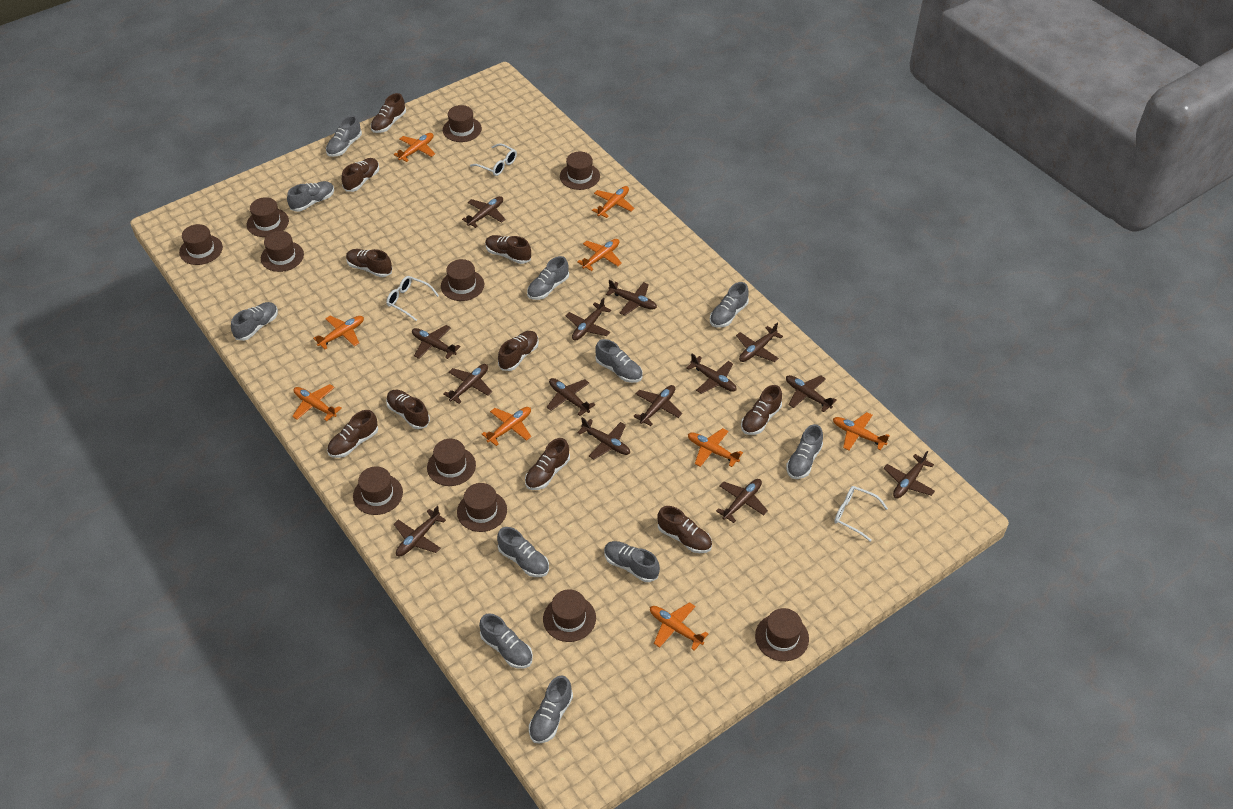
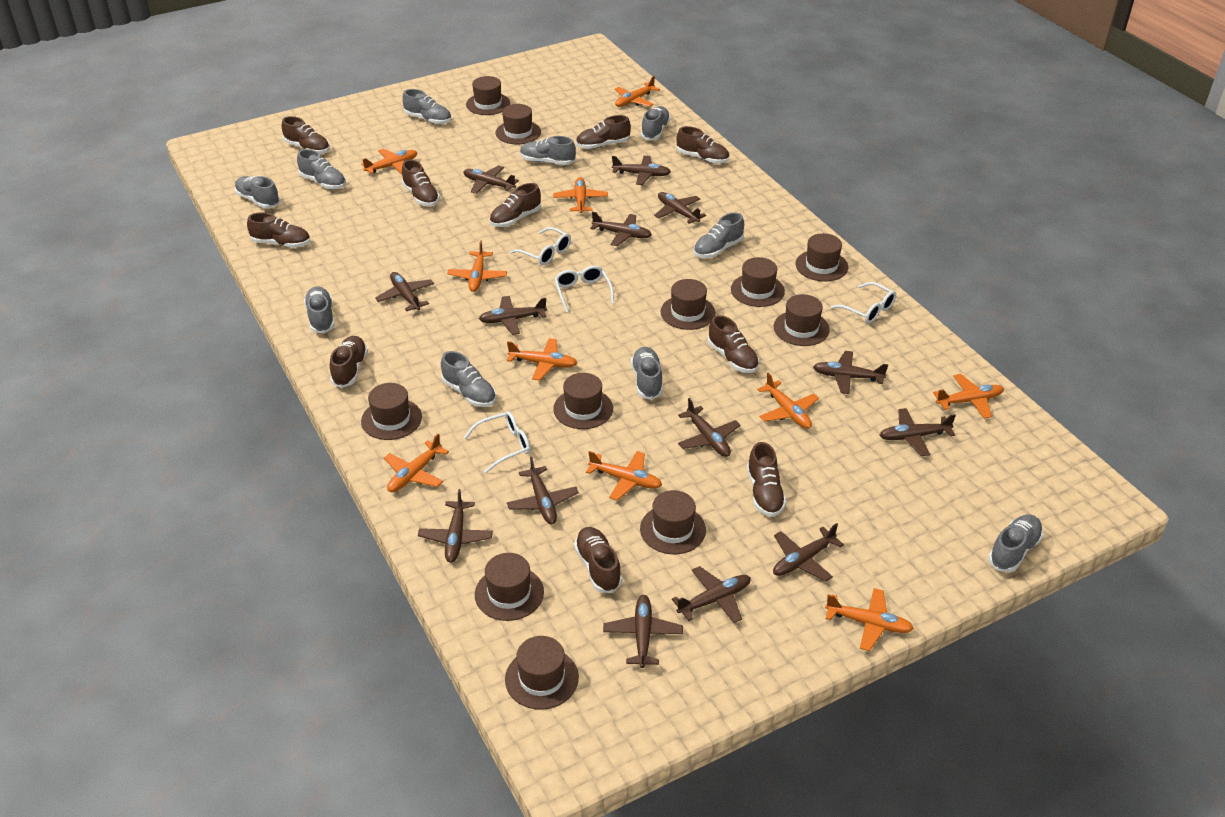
grey shoe: [231,302,278,341] [287,181,334,212] [326,116,362,157] [479,613,533,668] [497,527,549,577] [527,256,569,300] [529,676,573,744] [595,339,643,383] [604,541,660,582] [710,282,749,327] [786,424,823,479] = 11 -> [234,176,280,208] [297,149,346,189] [304,286,335,333] [402,89,452,124] [441,351,496,407] [520,136,576,165] [631,347,663,400] [641,106,671,141] [694,213,744,258] [988,515,1043,572] = 10
orange plane: [292,384,342,421] [313,315,364,349] [394,133,435,162] [482,407,531,446] [577,239,622,271] [592,186,635,218] [650,602,708,651] [688,428,743,467] [833,412,890,451] = 9 -> [361,148,418,174] [384,433,449,492] [447,241,507,292] [507,338,577,381] [553,177,608,213] [586,451,662,501] [615,76,660,107] [757,372,819,429] [825,588,914,651] [933,374,1004,419] = 10
white glasses: [386,276,439,321] [470,143,517,176] [834,486,888,542] = 3 -> [464,411,531,473] [510,227,571,265] [554,265,614,313] [830,282,896,323] = 4

